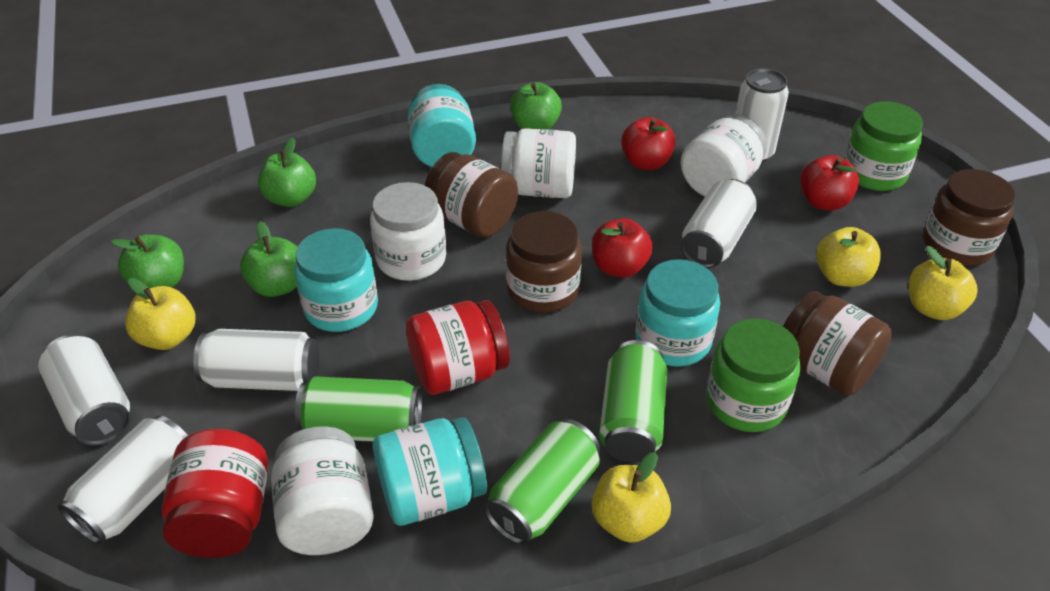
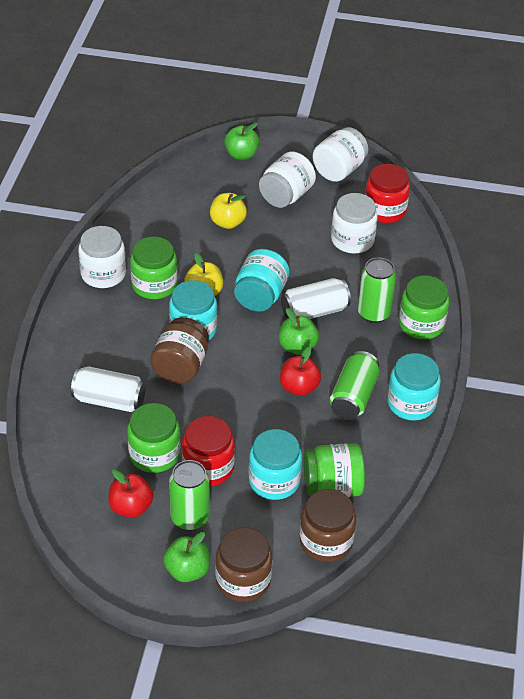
brown jar: [425,152,518,238] [506,211,582,313] [783,291,892,396] [923,169,1015,266] = 4 -> [150,317,209,383] [215,527,272,602] [300,489,356,562] = 3
green apple: [111,234,184,288] [240,221,298,297] [258,138,316,207] [510,82,562,129] = 4 -> [163,532,210,582] [224,123,260,160] [279,308,319,355] = 3
green jar: [706,319,801,432] [844,101,923,191] = 2 -> [127,403,180,473] [130,237,178,299] [303,443,365,497] [399,275,449,339] = 4
red apple: [592,218,653,278] [621,117,676,170] [800,155,859,211] = 3 -> [108,469,154,518] [280,347,321,396] = 2
white can: [38,335,131,446] [58,415,188,544] [193,329,319,391] [681,179,757,268] [735,68,789,163] = 5 -> [71,366,146,412] [281,278,351,319] = 2
yellow apple: [125,278,195,350] [592,452,671,543] [816,227,881,287] [909,246,978,320] = 4 -> [184,253,223,296] [210,193,247,229] = 2

